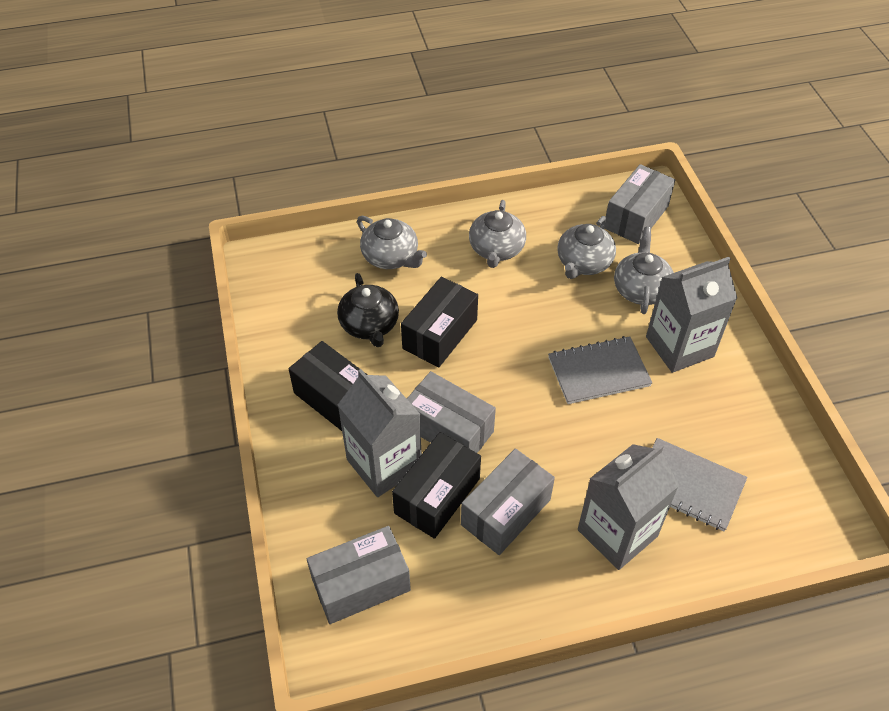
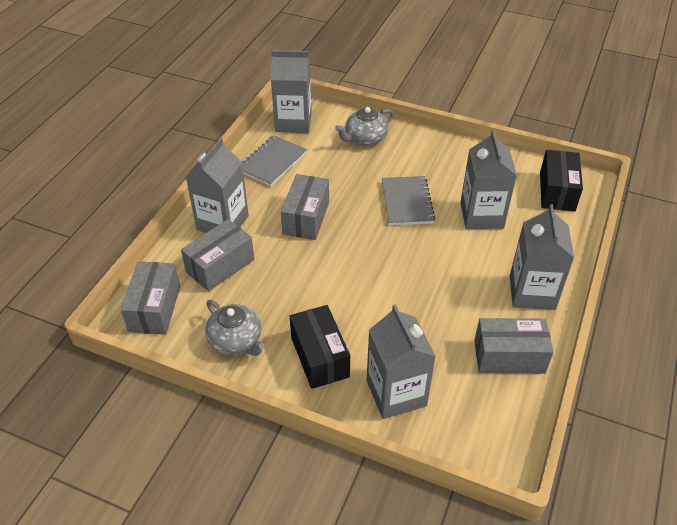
black box: [289,341,368,431] [392,432,481,539] [401,277,478,367] = 3 -> [290,305,350,389] [540,150,583,212] = 2
black teapot: [337,273,399,347] = 1 -> none = 0
grey carton: [338,369,421,497] [578,444,679,570] [646,257,737,373] = 3 -> [186,138,249,233] [271,50,312,133] [367,304,436,419] [460,130,517,229] [510,204,574,310] = 5
grey teapot: [357,216,427,269] [469,200,526,268] [557,216,616,279] [614,227,674,314] = 4 -> [205,300,264,356] [335,107,394,146] = 2

